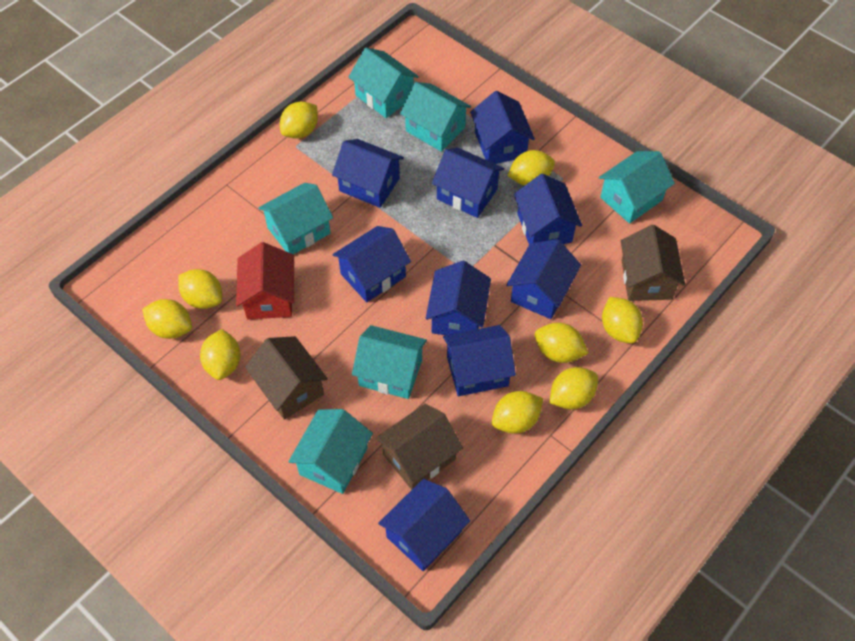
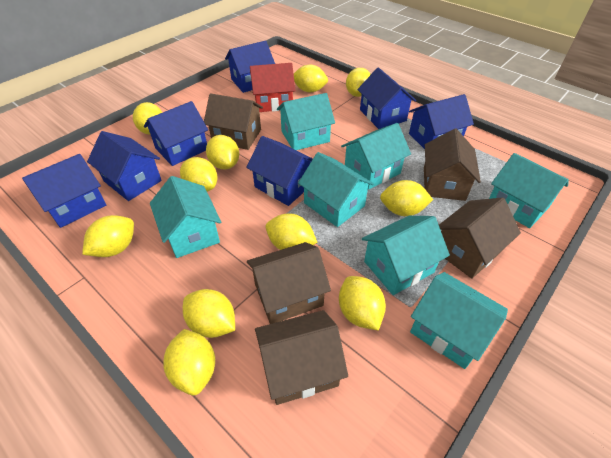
blue house: [332,139,404,208] [333,226,411,302] [378,479,470,571] [426,261,491,335] [432,148,504,218] [443,325,516,396] [470,91,535,164] [506,239,581,319] [514,174,582,244] = 9 -> [22,154,106,228] [87,131,162,201] [144,101,208,166] [225,41,275,93] [246,136,313,206] [357,67,416,129] [409,94,474,149] = 7
brown house: [245,336,328,420] [376,404,463,490] [621,225,685,301] = 3 -> [204,93,263,150] [247,242,331,324] [255,310,348,405] [424,129,481,201] [439,198,521,279] = 5
turquoise house: [258,183,333,254] [288,409,373,494] [349,48,419,118] [352,325,427,399] [400,82,471,152] [599,151,675,224] = 6 -> [150,176,221,258] [277,93,335,150] [298,152,374,227] [341,123,411,190] [362,216,450,295] [410,272,508,369] [489,153,569,228] = 7
yellow lemon: [142,299,192,339] [178,269,222,309] [200,329,241,380] [280,101,318,139] [492,391,543,434] [507,150,555,186] [535,323,589,363] [549,367,598,409] [602,297,643,343] = 9 -> [82,215,134,257] [133,102,163,134] [163,329,215,396] [180,157,218,192] [183,289,235,338] [206,135,239,169] [266,213,318,250] [294,65,328,92] [339,276,386,330] [346,68,371,97] [380,180,433,216] = 11

